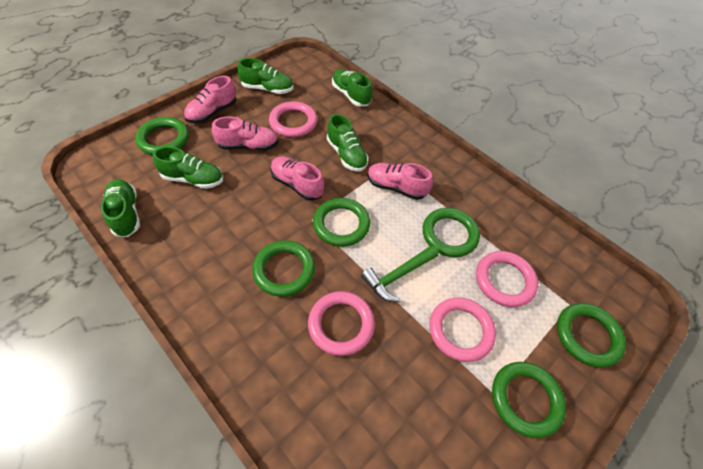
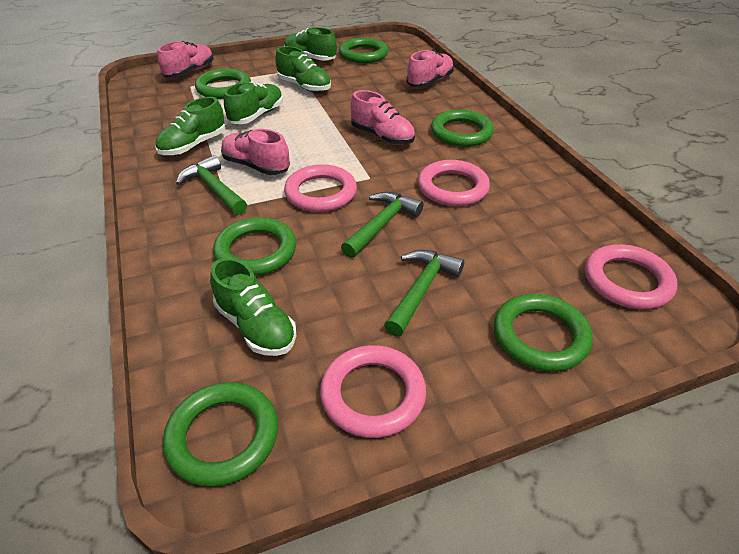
green hammer: [361,245,439,302] = 1 -> [176,155,247,215] [341,192,424,258] [384,250,464,337] = 3

